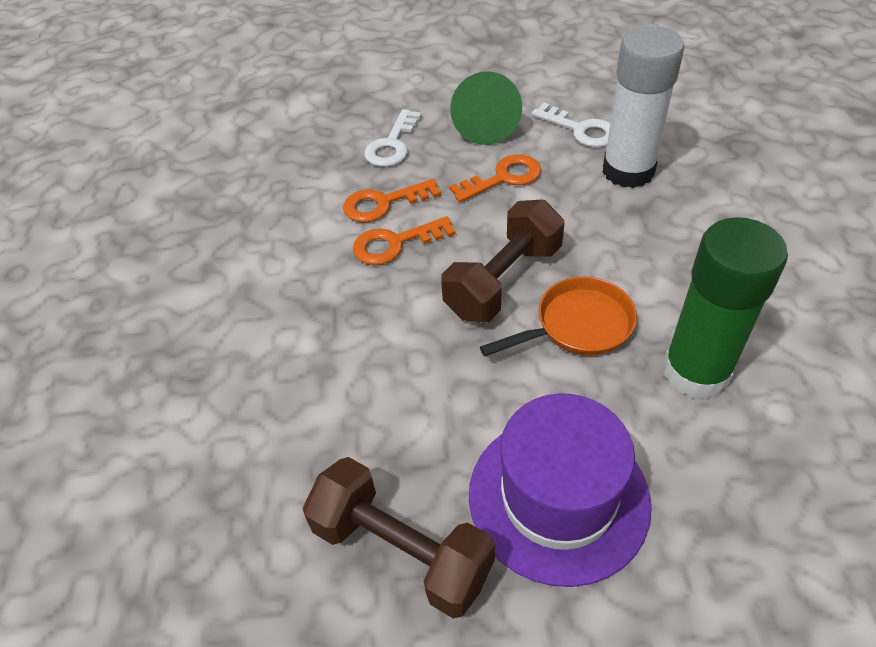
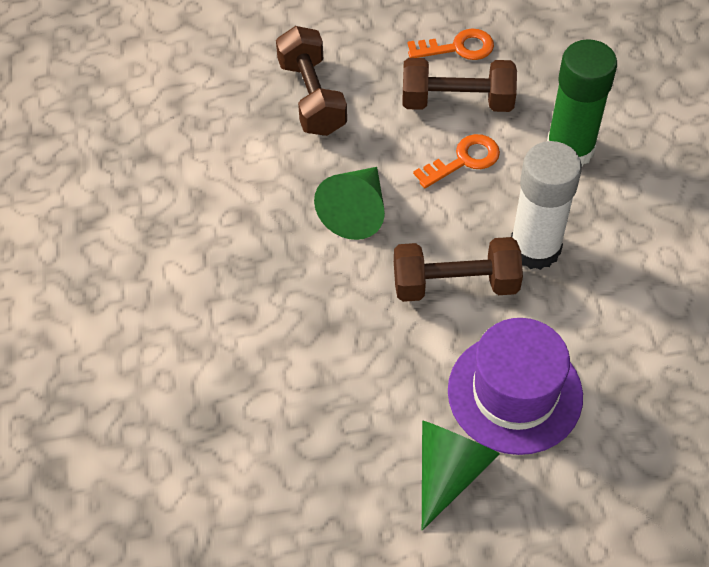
brown dumbbell: [303,457,495,618] [441,199,565,323] = 2 -> [276,26,347,136] [394,237,523,302] [402,58,517,112] = 3
green cone: [450,71,522,145] = 1 -> [314,167,385,240] [422,420,500,531] = 2
orange key: [343,179,441,223] [353,216,456,265] [449,154,541,202] = 3 -> [408,29,494,60] [413,134,500,188] = 2
orange pan: [480,277,637,356] = 1 -> none = 0
white key: [364,109,422,167] [532,103,611,147] = 2 -> none = 0

